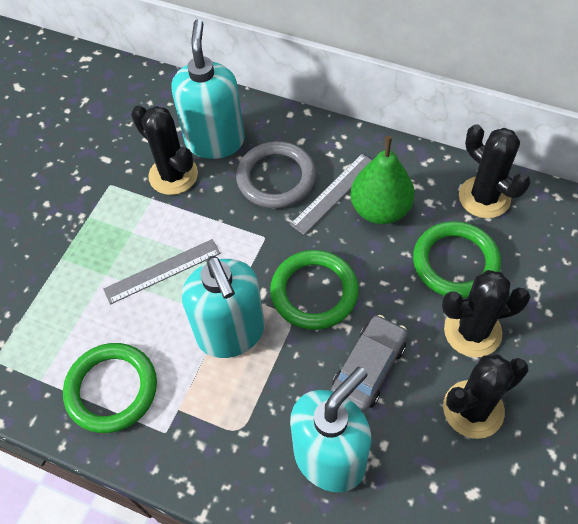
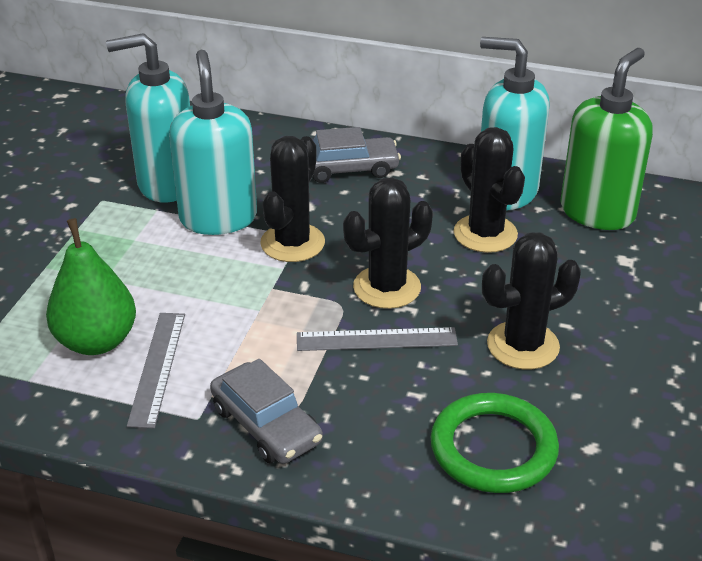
green ring: [63,343,157,433] [270,250,359,330] [413,221,501,298] = 3 -> [431,393,559,493] = 1
green soap dispenser: none = 0 -> [560,48,653,230] = 1
grey car: [331,315,408,412] = 1 -> [210,359,323,464] [313,127,401,183] = 2
grey ring: [236,141,316,209] = 1 -> none = 0

